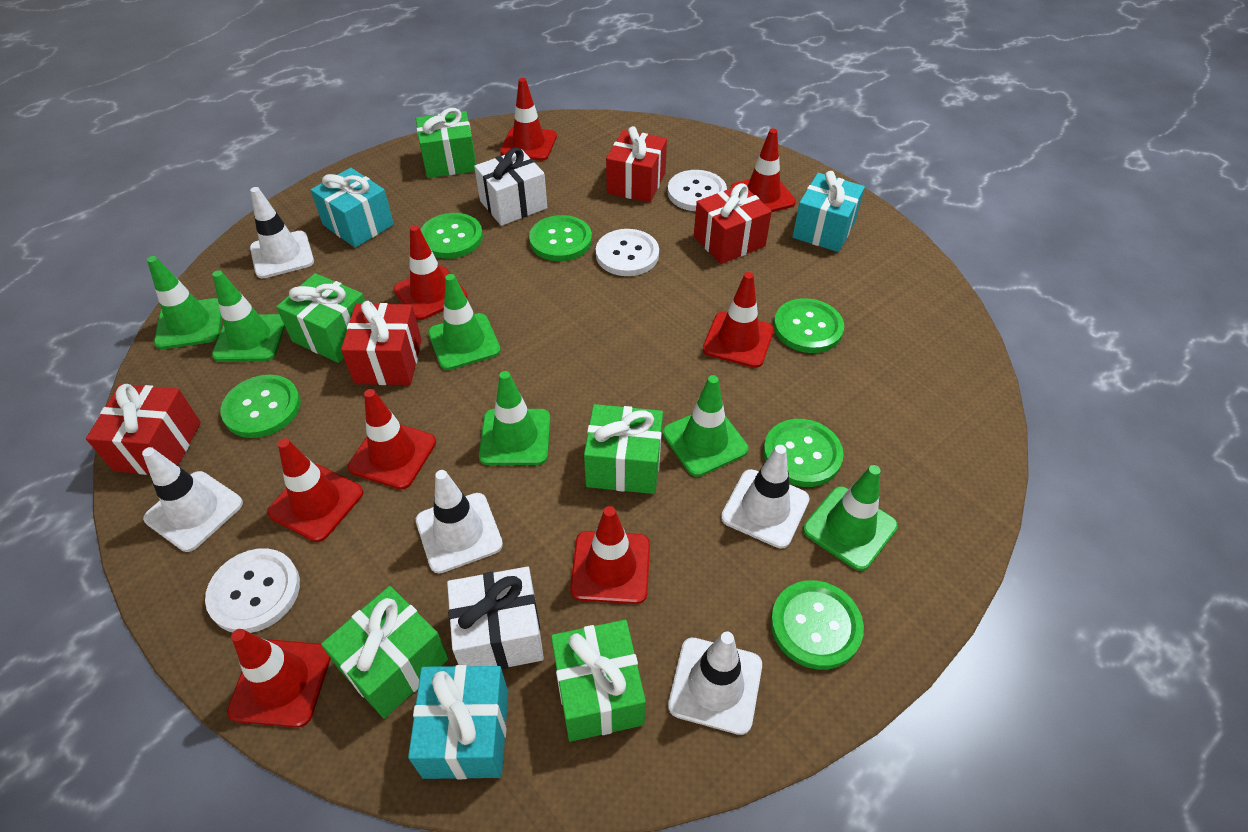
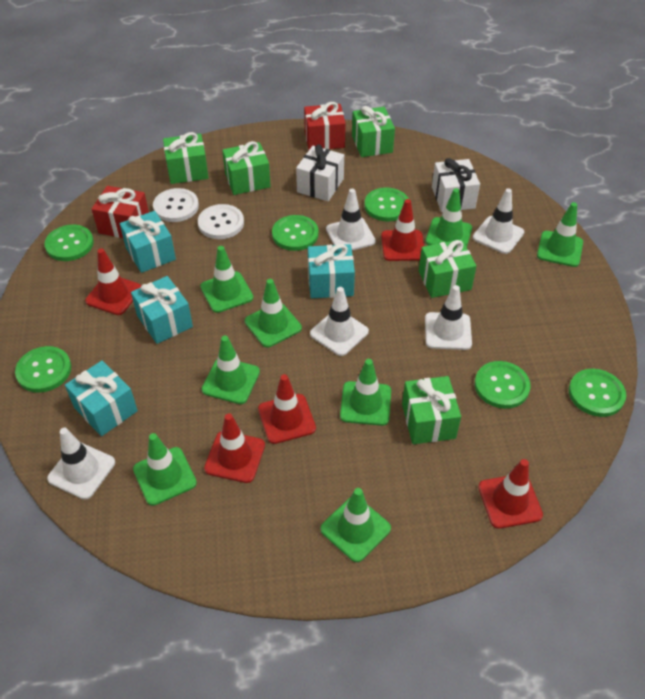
green traffic cone: [147,256,222,349] [212,270,285,362] [428,274,501,370] [479,371,550,465] [663,375,749,477] [803,465,898,571] = 6 -> [133,433,197,506] [200,246,253,313] [202,336,260,404] [245,279,302,347] [320,488,391,562] [340,359,391,426] [426,188,472,247] [537,202,583,267] = 8
red gift: [86,384,201,475] [341,301,422,385] [606,126,667,202] [694,183,772,264] = 4 -> [92,186,149,238] [304,102,346,150] = 2
red traffic cone: [227,629,331,728] [267,439,363,542] [348,389,436,490] [394,225,467,320] [500,78,557,161] [570,506,650,604] [703,272,774,368] [731,129,796,212] = 8 -> [85,248,141,315] [204,413,265,483] [258,374,316,444] [381,199,424,261] [478,459,543,529] = 5
turquoise gift: [311,168,394,248] [408,665,508,779] [792,171,865,252] = 3 -> [65,360,138,436] [120,211,176,273] [131,276,193,344] [308,244,355,298] = 4
white button: [205,548,300,633] [596,229,659,276] [667,170,727,211] = 3 -> [153,188,199,222] [198,204,244,239] = 2

